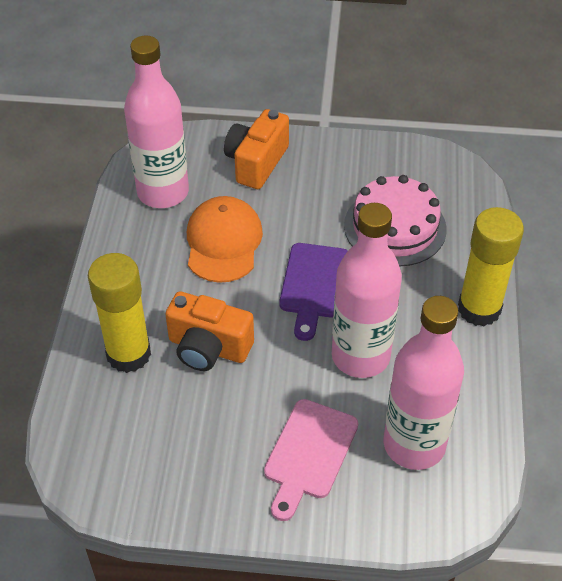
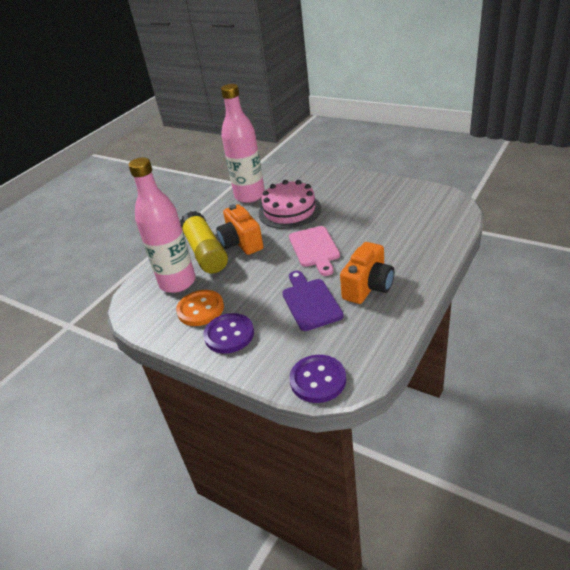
orange button: none = 0 -> [176,290,224,326] = 1
orange cap: [187,196,263,283] = 1 -> none = 0
pink bottle: [124,35,189,208] [332,203,402,378] [384,296,464,470] = 3 -> [128,157,196,293] [221,84,265,203] = 2
purple button: none = 0 -> [203,313,254,354] [289,355,346,403] = 2
yellow glue stick: [88,253,151,373] [458,207,524,326] = 2 -> [180,211,228,273] = 1

